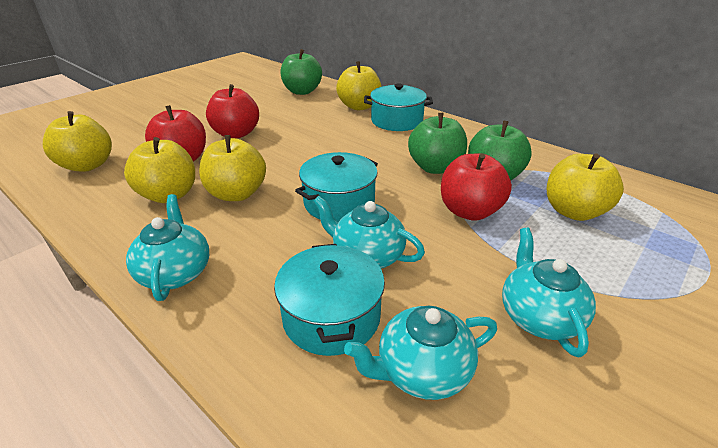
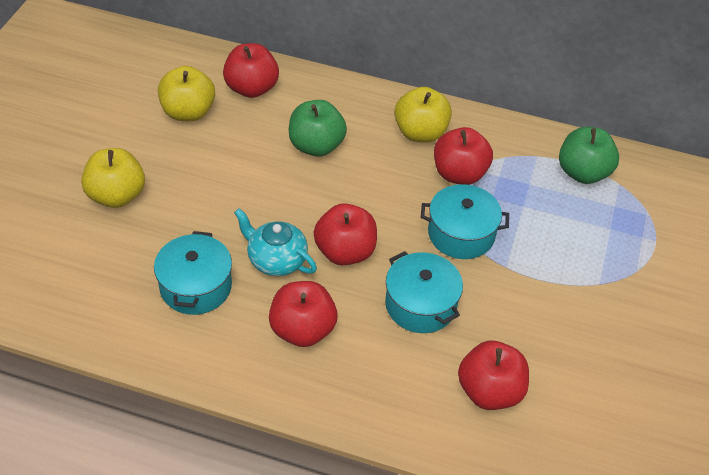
green apple: [280,49,322,95] [408,113,467,174] [468,120,532,180] = 3 -> [289,100,347,157] [559,127,619,184] = 2
red apple: [145,105,206,161] [206,84,259,139] [441,153,512,221] = 3 -> [223,43,279,98] [269,281,338,347] [314,203,377,265] [434,127,493,185] [458,341,529,410] = 5
turquoise teapot: [126,194,209,301] [313,196,425,269] [344,306,497,400] [502,227,596,357] = 4 -> [234,208,317,276] = 1
yellow apple: [43,111,112,172] [124,137,195,203] [199,135,266,201] [336,61,381,110] [547,154,624,221] = 5 -> [81,148,145,208] [158,66,215,121] [394,87,452,142] = 3

